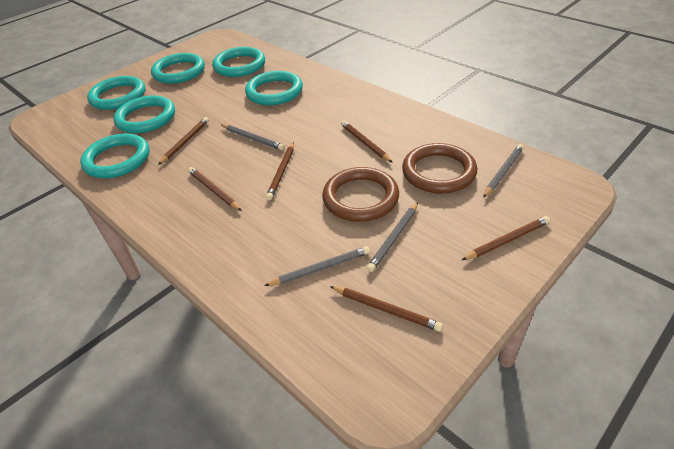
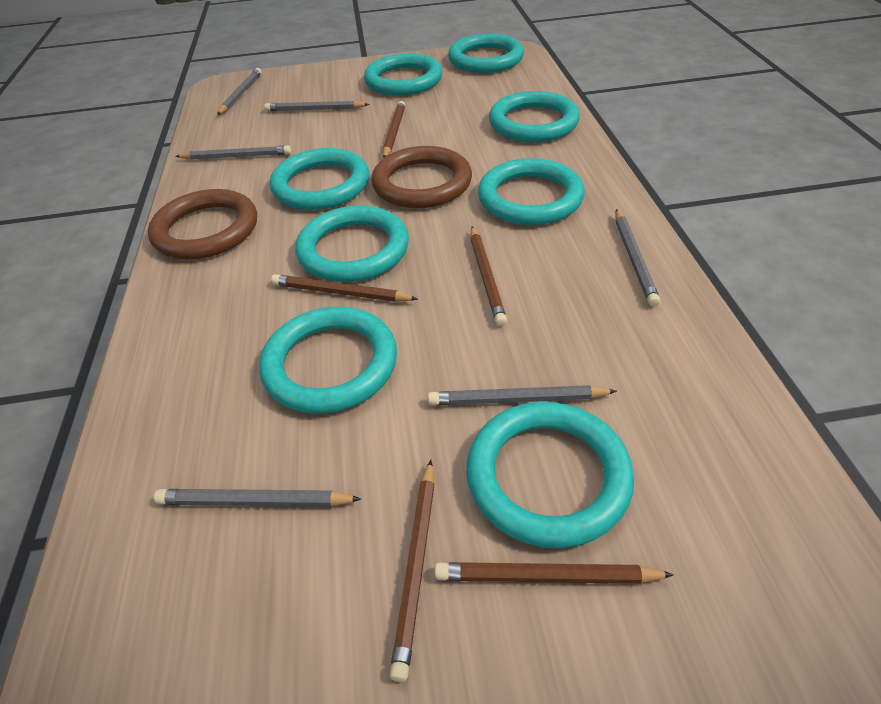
brown pencil: [158,117,209,165] [188,167,242,211] [266,142,294,200] [330,286,443,332] [341,121,393,163] [462,216,550,260] = 6 -> [271,274,418,302] [383,101,405,158] [390,460,435,682] [435,562,674,584] [470,227,507,326] = 5
grey pencil: [221,124,285,150] [264,246,370,286] [367,202,418,272] [483,144,524,198] = 4 -> [154,489,361,507] [175,145,292,160] [217,68,262,115] [264,101,369,111] [428,385,617,405] [615,209,660,306] = 6
turquoise ring: [80,134,149,178] [87,76,146,110] [113,95,175,133] [151,53,205,84] [212,47,265,77] [245,71,303,105] = 6 -> [259,307,397,414] [270,148,369,210] [295,205,409,282] [364,53,443,96] [448,34,524,73] [466,402,634,548] [478,158,585,225] [489,91,580,142] = 8

